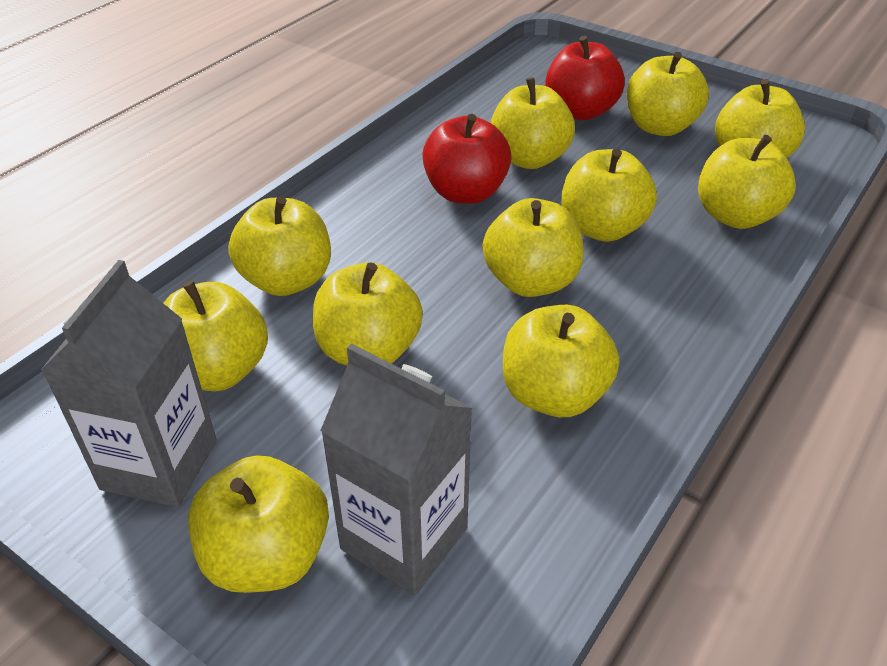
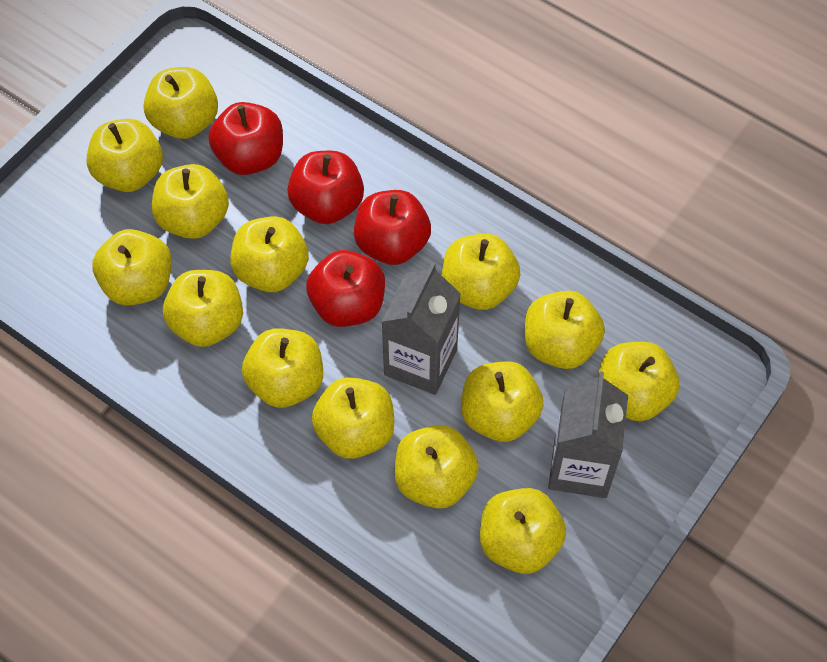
red apple: [422,114,512,204] [545,36,624,120] = 2 -> [209,102,283,175] [287,151,364,224] [306,250,385,327] [354,190,431,265] = 4
yellow apple: [163,280,268,391] [188,455,329,593] [228,196,331,296] [313,262,423,365] [482,198,584,297] [491,77,575,169] [503,305,619,417] [561,148,657,242] [627,52,709,136] [698,135,796,229] [715,79,805,158] = 11 -> [87,119,163,192] [92,229,172,306] [144,67,218,139] [152,164,229,239] [163,270,243,347] [230,216,309,292] [242,328,323,408] [312,377,394,459] [395,425,479,509] [442,233,521,310] [461,361,544,442] [480,488,566,574] [525,291,605,369] [598,342,679,421] = 14

